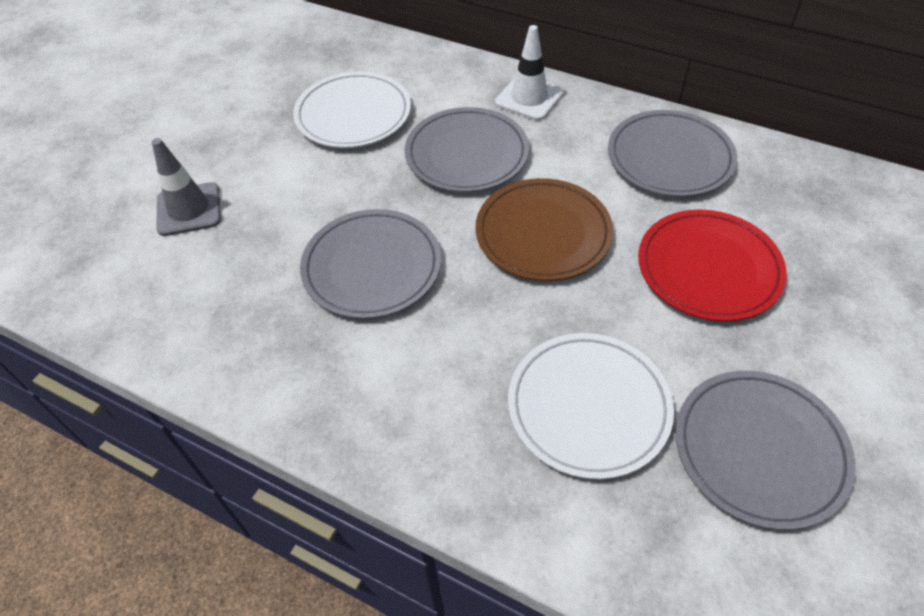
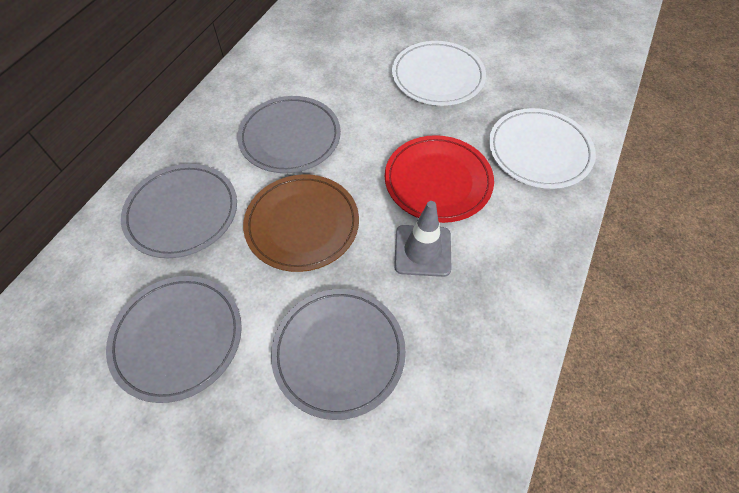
white traffic cone: [495,25,564,121] = 1 -> none = 0

